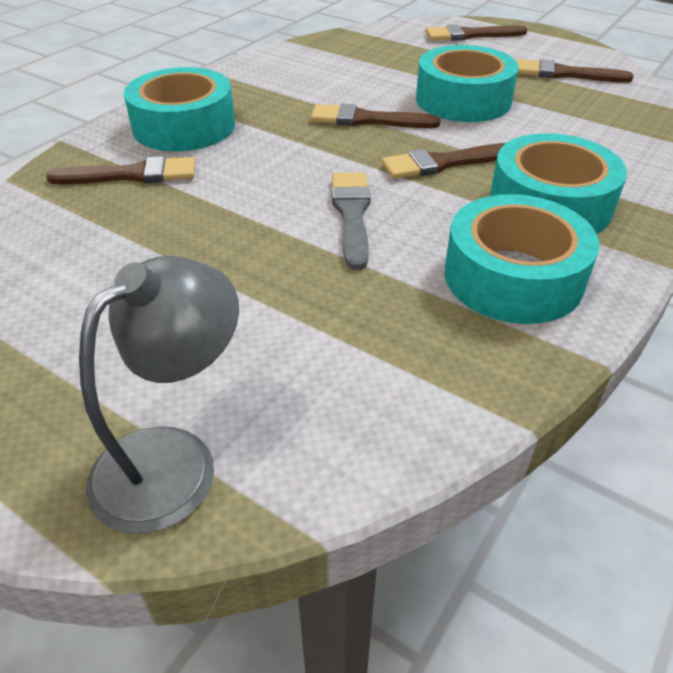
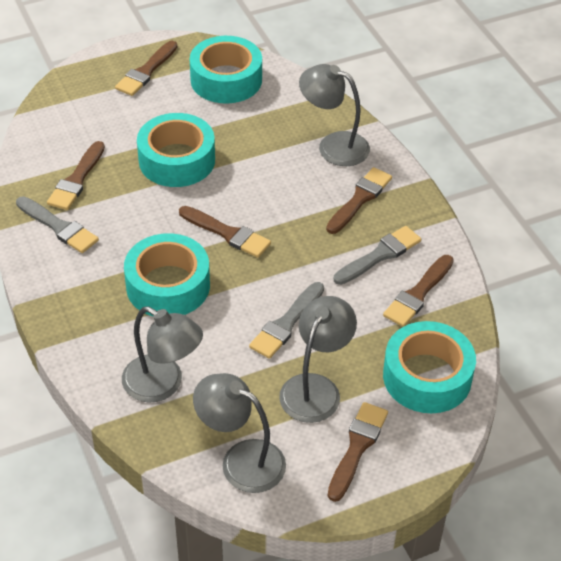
brown brush: [46,156,196,184] [311,104,440,128] [382,143,505,179] [426,24,527,41] [516,59,634,83] = 5 -> [47,141,105,210] [115,41,177,96] [179,206,271,258] [326,167,392,234] [328,402,388,502] [383,255,454,327] = 6
grey brush: [332,172,371,270] = 1 -> [16,196,99,253] [249,282,324,359] [334,226,421,285] = 3
grey lamp: [79,256,239,534] = 1 -> [122,307,203,403] [193,373,286,493] [279,296,357,423] [299,64,370,166] = 4

